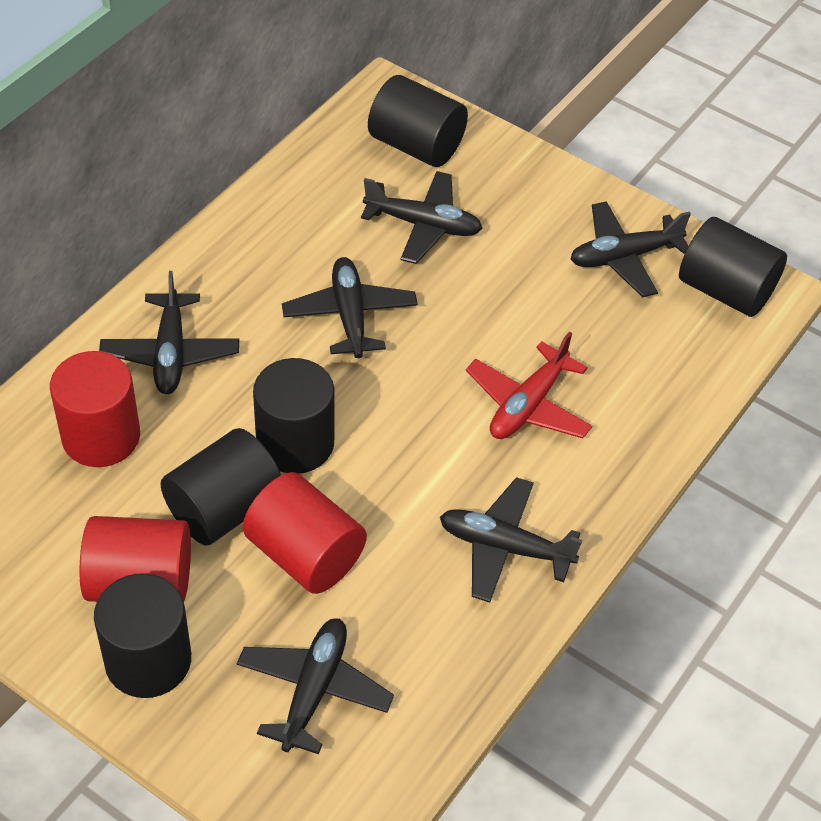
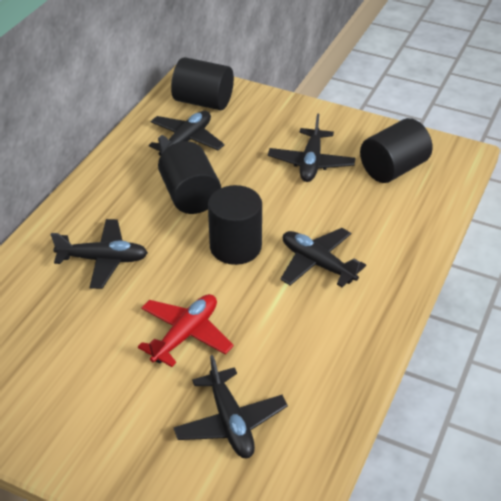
black cylinder: [94,573,191,698] [160,428,281,545] [253,358,335,474] [368,75,468,167] [679,217,787,317] = 5 -> [158,141,221,214] [171,57,234,110] [208,185,262,265] [360,118,433,183] = 4
black plane: [99,271,239,394] [237,618,394,754] [282,257,418,358] [361,171,483,264] [440,477,583,602] [570,201,691,297] = 6 -> [51,219,148,289] [149,111,225,156] [173,355,288,458] [268,114,355,182] [280,228,366,287] = 5
red cylinder: [50,351,140,467] [80,516,191,602] [243,472,367,594] = 3 -> none = 0

